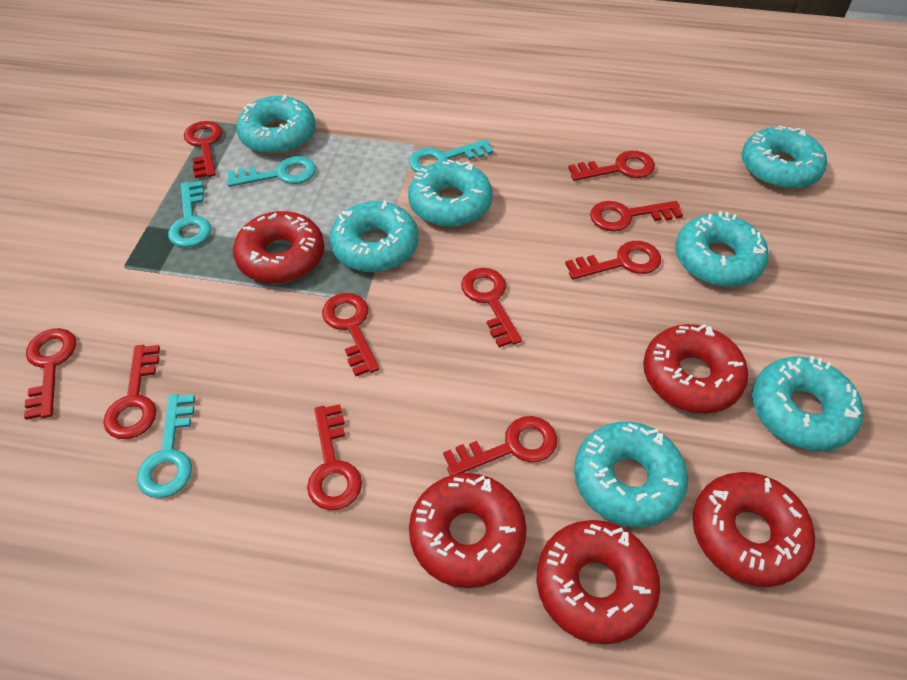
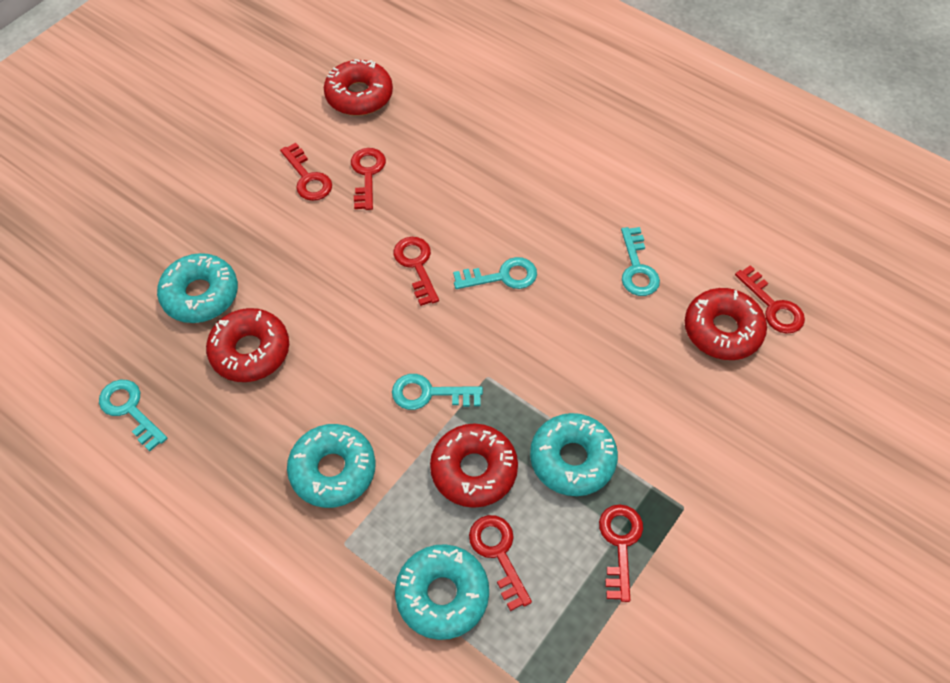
red donut: [233,211,325,284] [409,473,527,588] [537,520,661,644] [643,324,748,414] [692,472,815,587] = 5 -> [206,308,289,382] [324,59,393,116] [430,423,518,508] [685,288,767,360] = 4
red key: [24,328,76,420] [103,345,160,439] [184,121,222,178] [307,404,362,510] [322,293,379,377] [443,416,557,476] [461,268,522,348] [565,241,661,280] [568,151,655,181] [590,201,683,232] = 10 -> [280,143,332,201] [351,148,386,210] [394,237,439,306] [469,515,532,611] [599,505,643,602] [735,265,805,334] = 6
turquoise donut: [236,95,316,155] [329,201,418,272] [408,160,493,227] [574,422,688,527] [675,211,769,287] [742,125,827,189] [752,356,863,451] = 7 -> [157,253,238,323] [287,424,376,508] [395,544,489,640] [530,413,618,496] = 4

